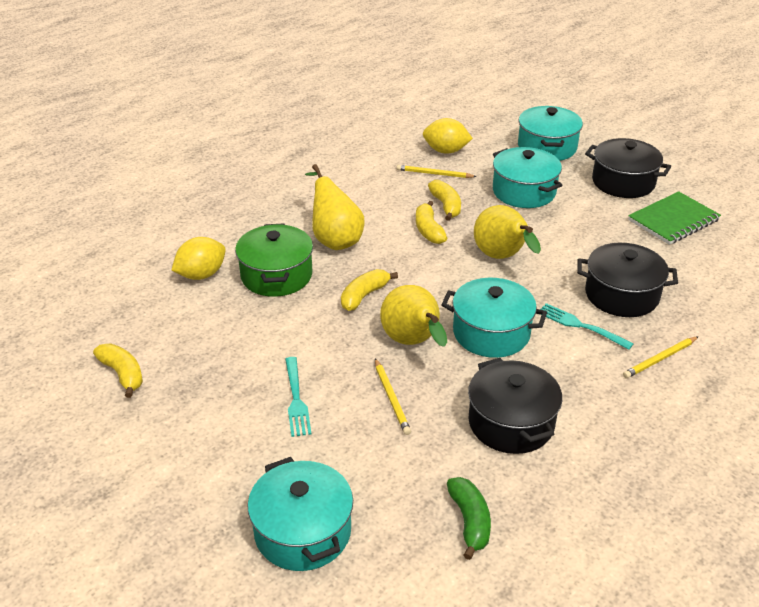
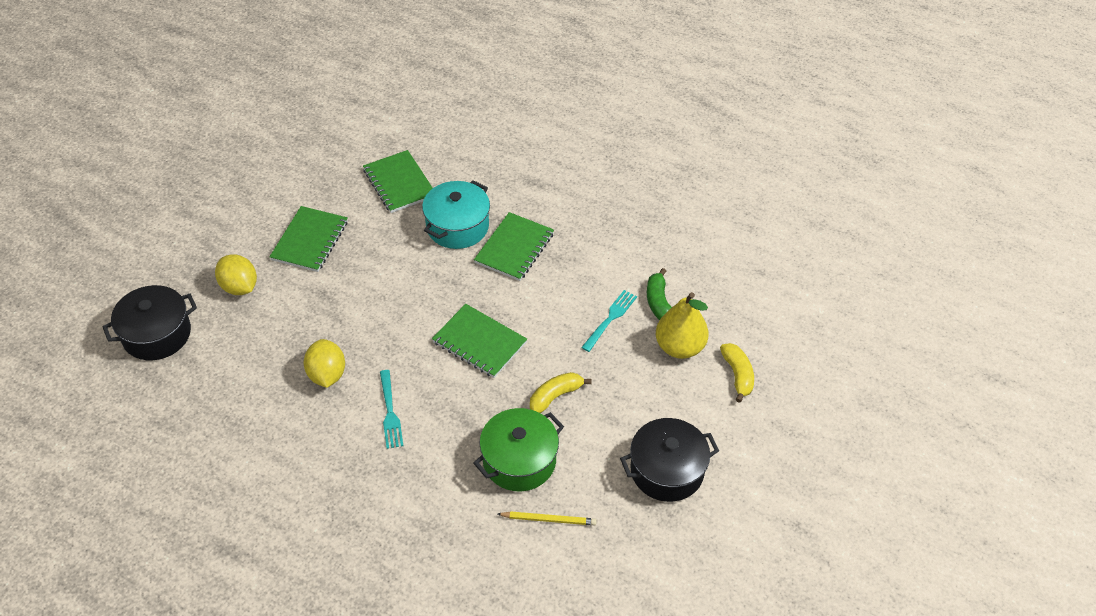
black pot: [468,358,562,454] [577,243,678,317] [585,138,671,198] = 3 -> [102,285,197,360] [620,418,719,502] = 2
green notebook: [628,191,721,245] = 1 -> [269,206,348,272] [363,150,433,213] [432,304,527,378] [474,212,554,281] = 4
turquoise pot: [248,457,353,571] [441,278,547,358] [493,147,563,208] [518,106,583,161] = 4 -> [422,180,490,249] = 1
yellow banana: [93,344,143,398] [341,269,398,311] [416,201,447,244] [428,180,461,221] = 4 -> [530,372,591,413] [720,343,754,403] = 2
yellow pear: [305,164,364,250] [380,285,447,347] [474,205,541,259] = 3 -> [656,292,709,359] = 1
yellow pencil: [375,358,411,435] [397,165,477,178] [623,336,699,378] = 3 -> [498,511,597,525] = 1

